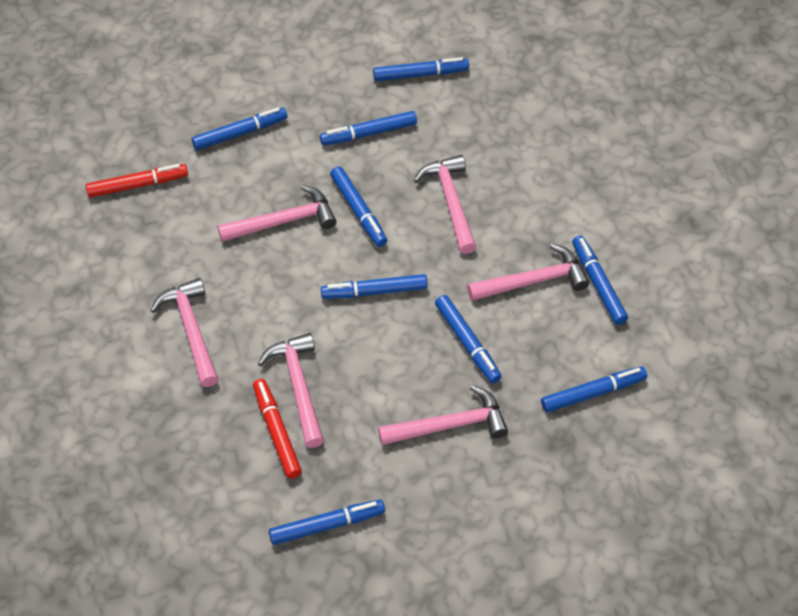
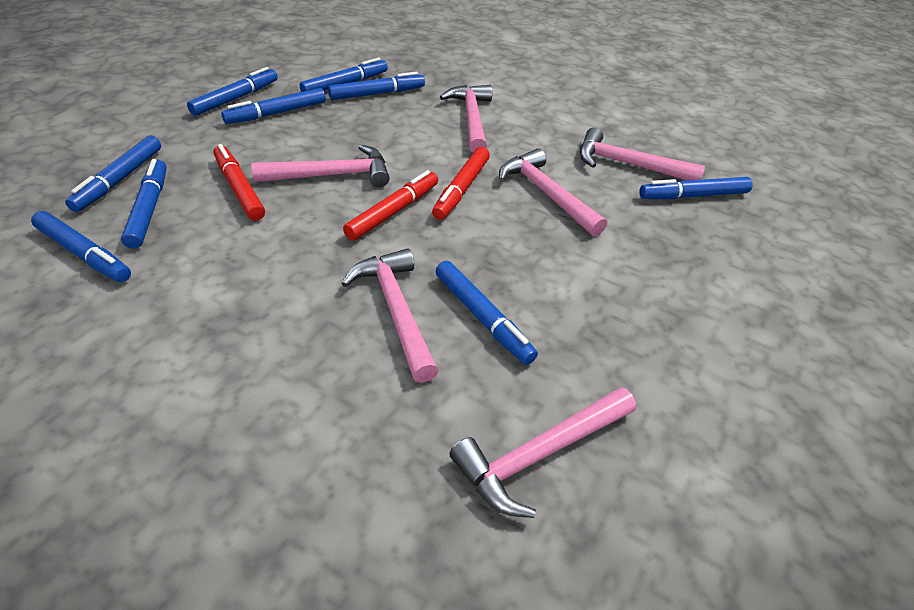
red marker: [86,164,188,198] [253,379,302,479] = 2 -> [214,144,265,221] [343,170,438,241] [432,147,490,220] = 3

